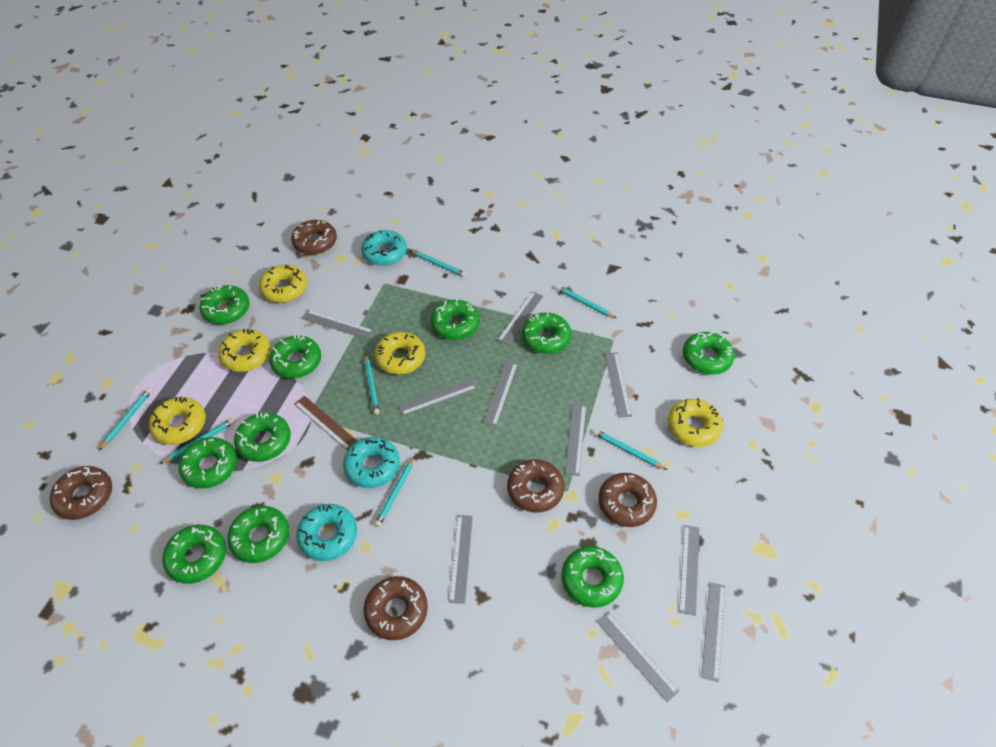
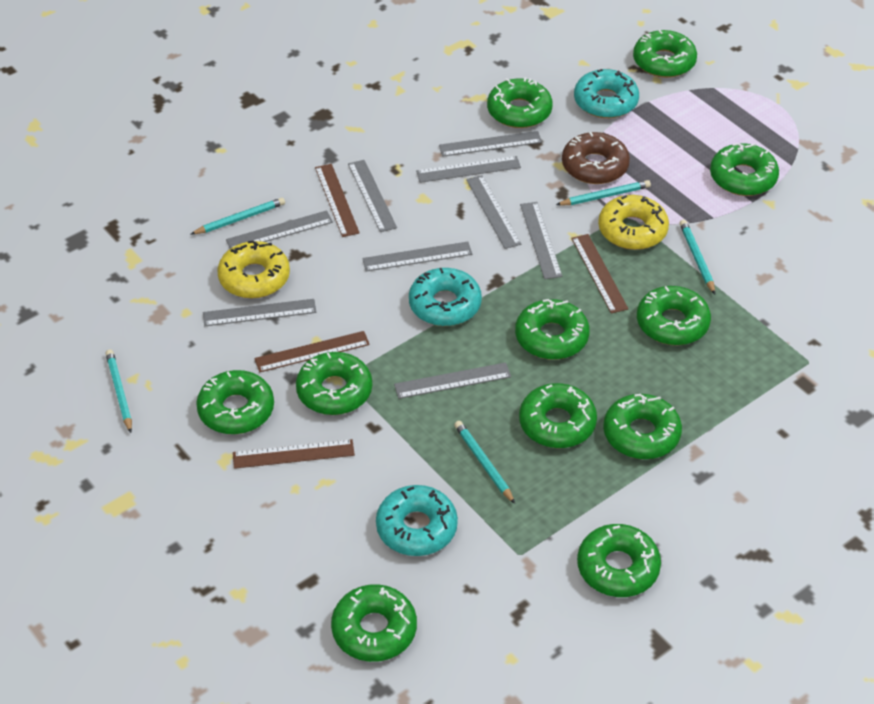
brown donut: [50,466,112,520] [291,220,337,255] [363,576,428,640] [507,459,565,512] [598,473,657,527] = 5 -> [562,132,630,184] = 1
brown ruler: [294,396,357,450] = 1 -> [233,439,355,469] [254,331,370,372] [315,164,360,237] [571,234,628,314] = 4
green donut: [162,525,226,584] [178,437,237,489] [199,285,250,325] [228,506,289,563] [234,413,291,462] [269,335,321,378] [431,298,480,340] [522,313,571,354] [561,546,624,608] [683,332,735,374] = 10 -> [196,370,274,434] [296,352,372,415] [331,584,417,662] [487,77,553,128] [515,299,590,360] [519,383,597,448] [577,524,661,597] [603,394,682,459] [633,30,697,78] [637,286,711,345] [710,143,779,196] = 11
grey ruler: [302,310,374,339] [398,378,477,415] [449,515,473,604] [483,361,518,427] [498,292,543,345] [565,404,586,476] [597,611,679,703] [605,353,632,418] [679,525,700,616] [701,582,726,682] = 10 -> [203,299,316,326] [226,210,333,249] [348,160,397,232] [362,242,472,272] [394,362,511,399] [416,156,521,183] [439,131,542,157] [466,175,521,249] [520,202,562,279] = 9
turquoise pencil: [99,388,152,450] [160,418,235,464] [365,354,380,415] [374,456,415,527] [410,250,466,277] [557,285,616,318] [594,429,667,470] = 7 -> [105,349,132,433] [191,197,285,234] [454,421,515,504] [556,180,651,205] [679,220,715,294] = 5
yellow donut: [149,397,206,445] [218,329,271,372] [259,265,307,303] [374,332,425,375] [668,398,723,447] = 5 -> [217,241,290,298] [598,195,669,250] = 2

